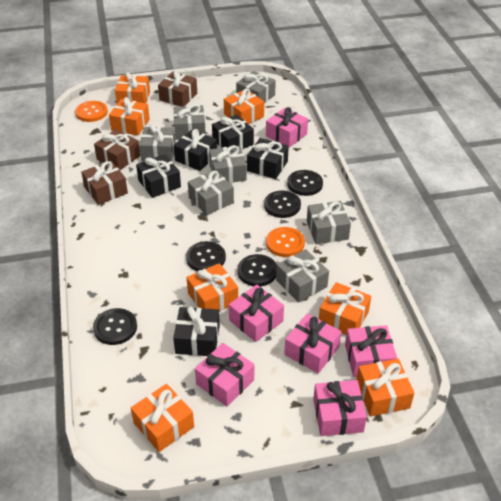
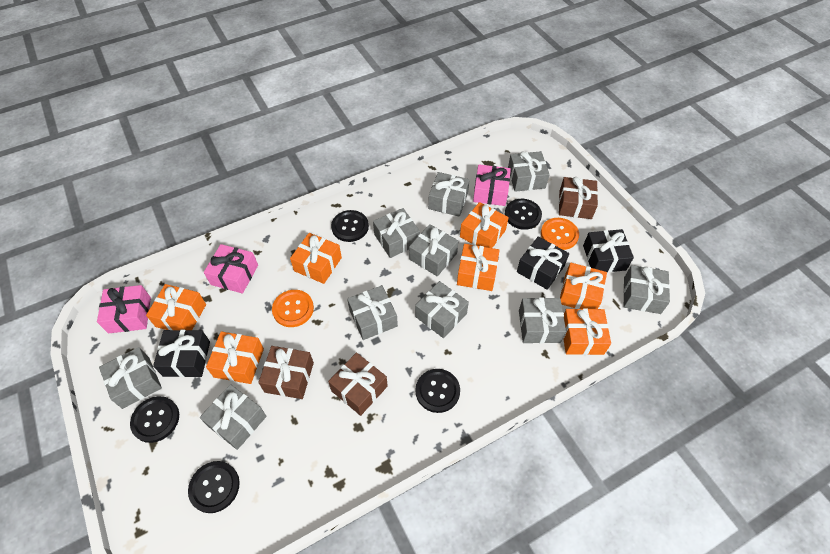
black gift: [136,154,181,198] [173,306,220,356] [174,129,217,171] [212,115,254,150] [247,138,289,179] = 5 -> [153,330,210,377] [517,236,569,290] [583,229,634,273] = 3
grey gift: [139,124,176,161] [173,104,206,140] [188,170,234,215] [209,145,247,183] [236,71,276,103] [276,249,329,303] [307,201,351,244] = 7 -> [99,347,162,409] [200,384,267,450] [347,285,398,340] [373,208,420,258] [409,224,458,276] [415,281,469,338] [428,172,470,217] [508,151,550,192] [519,297,566,343] [623,265,670,314] = 10
pink gift: [195,343,254,407] [229,285,284,342] [266,107,308,148] [284,313,341,374] [313,380,367,436] [345,325,397,377] = 6 -> [97,285,151,333] [204,244,258,294] [473,164,511,206] = 3

